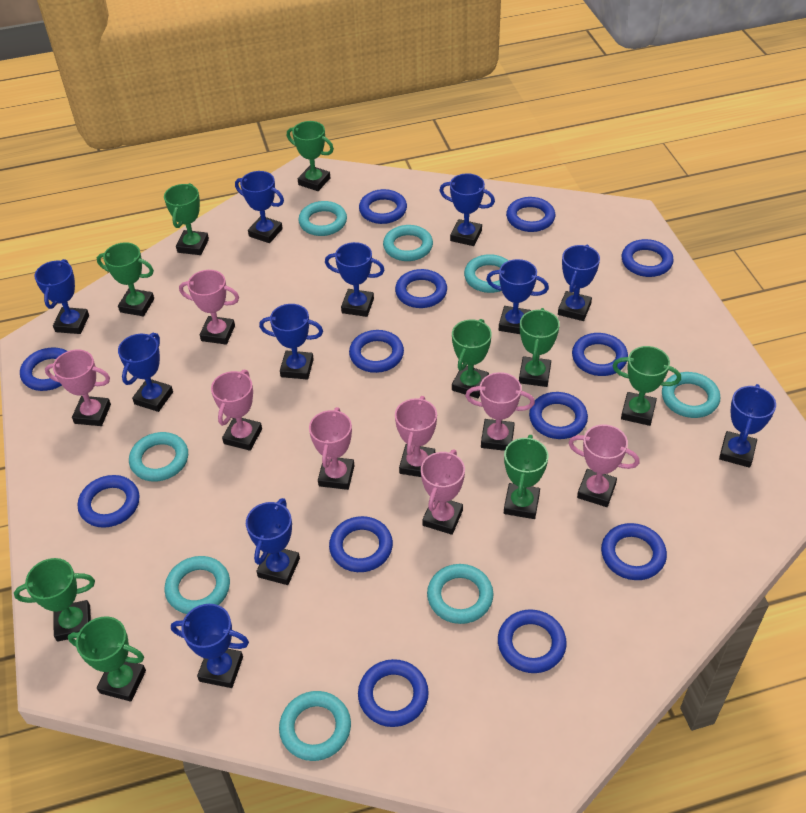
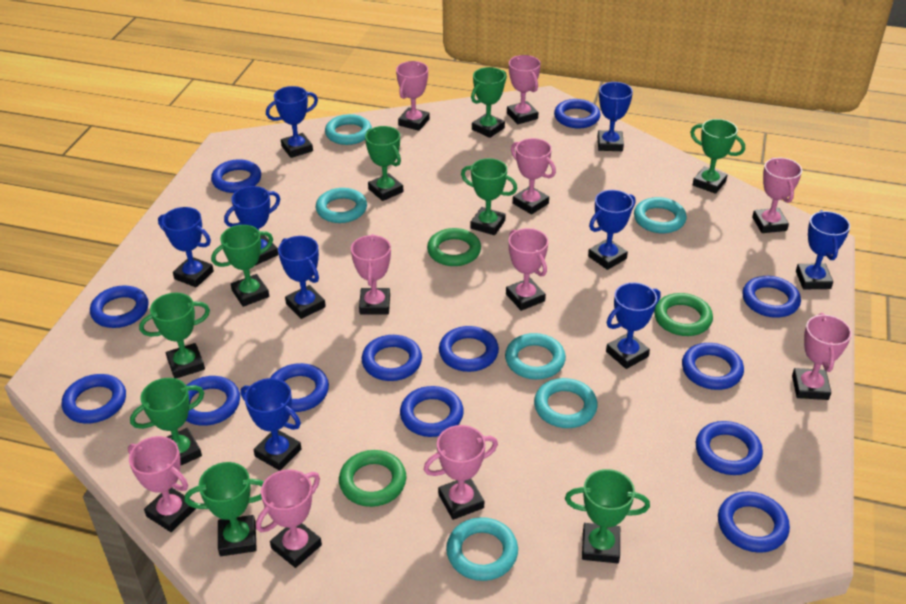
blue trophy: [34,259,89,334] [118,333,173,412] [171,604,249,688] [235,171,284,243] [246,498,300,585] [259,304,323,380] [325,242,384,317] [439,173,495,246] [486,259,549,334] [558,245,600,321] [719,384,776,468] = 11 -> [158,207,214,288] [224,186,280,266] [241,378,302,471] [266,86,318,158] [278,236,326,319] [588,190,636,270] [598,82,633,151] [606,282,661,369] [796,210,850,289] = 9
green ring: none = 0 -> [339,450,406,507] [427,228,481,266] [654,293,713,336] = 3
pink trophy: [45,350,111,426] [179,270,239,345] [211,369,262,451] [309,407,354,490] [395,396,437,477] [421,449,465,535] [465,372,535,451] [568,424,640,507] = 8 -> [128,436,196,532] [256,469,322,568] [351,234,391,315] [396,61,430,131] [424,425,498,520] [506,228,548,311] [507,55,541,124] [511,138,556,215] [752,157,802,233] [792,313,852,400] = 10
turquoise ring: [129,432,188,481] [165,556,230,614] [279,691,351,761] [298,201,347,236] [383,225,433,261] [427,564,494,624] [464,254,509,293] [662,372,721,418] = 8 -> [316,188,367,223] [325,114,372,145] [446,517,518,581] [505,333,566,380] [534,378,598,428] [634,197,687,233] = 6

